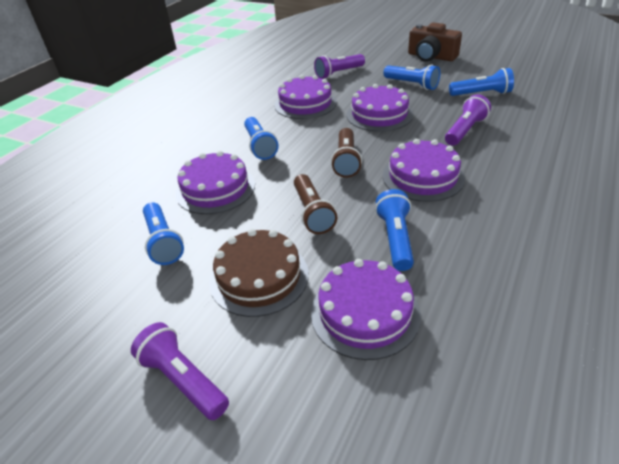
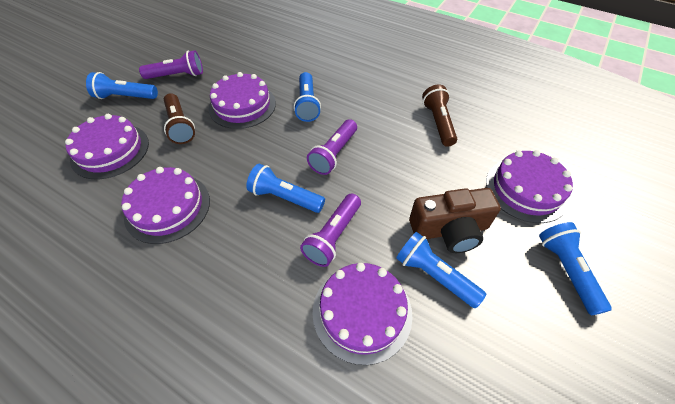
brown cake: [209,229,309,317] = 1 -> none = 0

